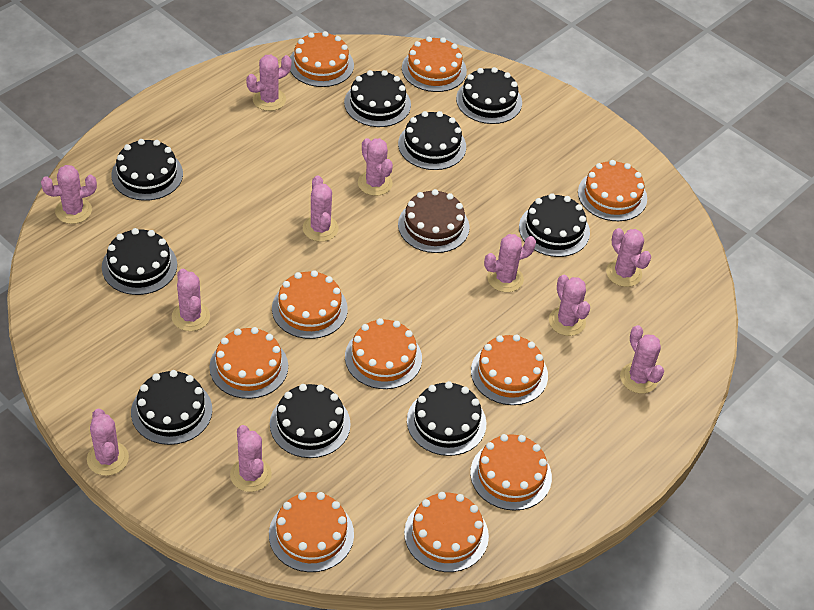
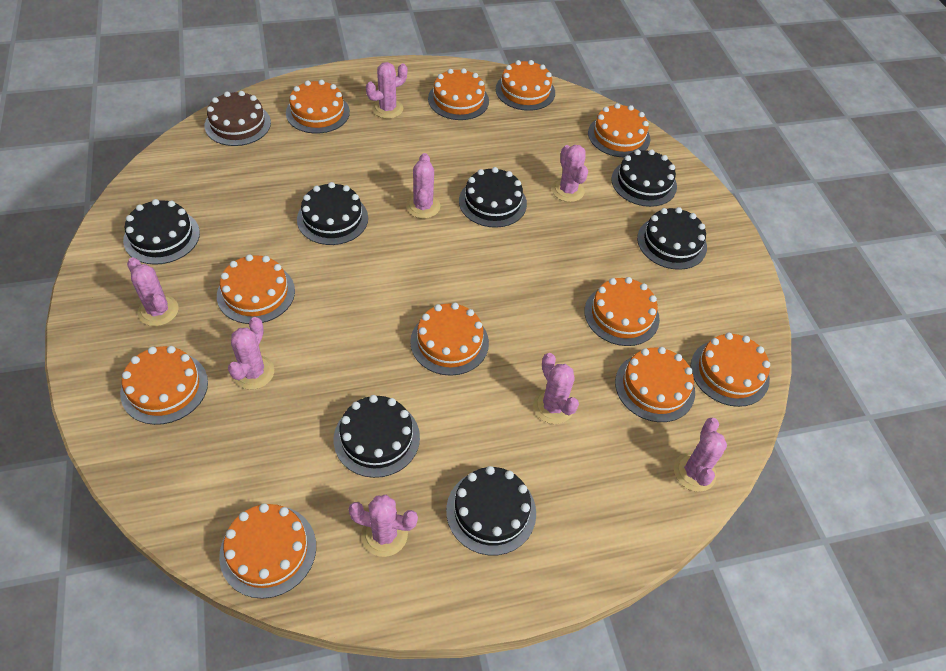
black cake: [102,228,177,295] [111,139,183,201] [131,370,212,445] [270,384,351,458] [344,70,411,127] [398,111,466,170] [407,381,487,456] [456,67,522,124] [519,193,590,257] = 9 -> [123,199,200,265] [297,182,368,245] [334,395,420,478] [446,466,536,555] [459,167,527,228] [611,149,677,207] [637,207,707,270] = 7
orange cake: [209,327,288,399] [269,492,354,572] [272,270,348,339] [290,31,354,87] [345,318,422,389] [402,36,467,92] [404,492,489,572] [470,434,552,511] [471,334,548,405] [578,160,647,221] = 10 -> [120,346,208,425] [217,254,295,324] [219,503,316,599] [286,80,350,134] [410,303,489,376] [428,68,489,120] [496,60,555,111] [585,277,660,346] [588,103,650,157] [615,347,695,422] [691,333,770,407] = 11
pink cactus: [41,165,97,224] [87,409,129,476] [172,269,210,331] [230,425,272,492] [246,55,292,111] [303,175,339,242] [358,138,393,196] [484,234,536,292] [549,275,590,336] [606,228,651,287] [620,325,664,394] = 11 -> [127,258,179,326] [228,317,274,390] [348,495,418,557] [366,62,407,119] [406,153,440,219] [533,353,579,424] [552,145,588,202] [674,418,727,492] = 8

